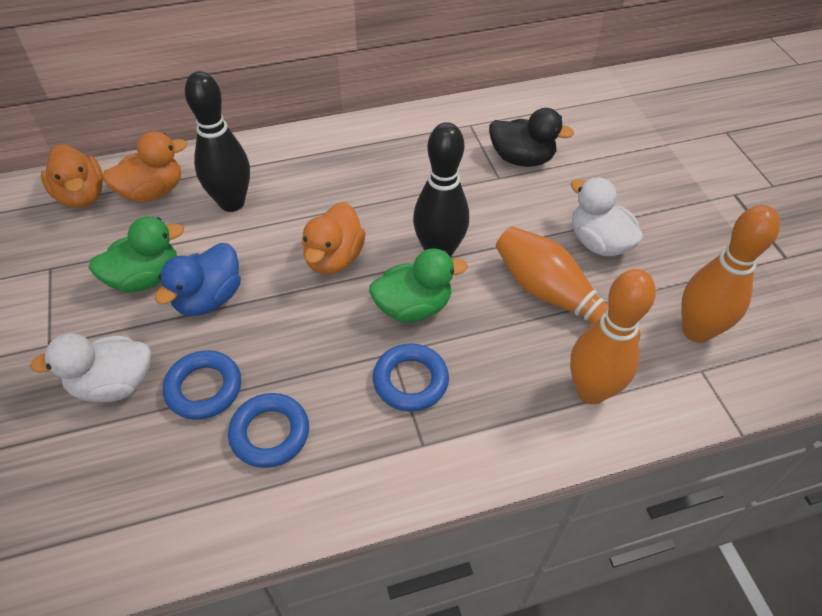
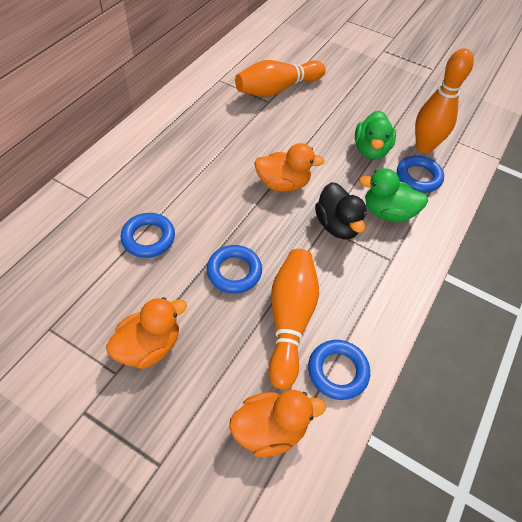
black bowling pin: [185,71,250,212] [413,122,469,257] = 2 -> none = 0
blue duck: [155,243,241,316] = 1 -> none = 0
blue ring: [163,350,241,420] [228,393,309,468] [373,343,449,412] = 3 -> [120,213,175,258] [207,245,262,294] [308,340,370,400] [397,155,444,193] = 4
white duck: [30,333,151,402] [571,177,643,256] = 2 -> none = 0

